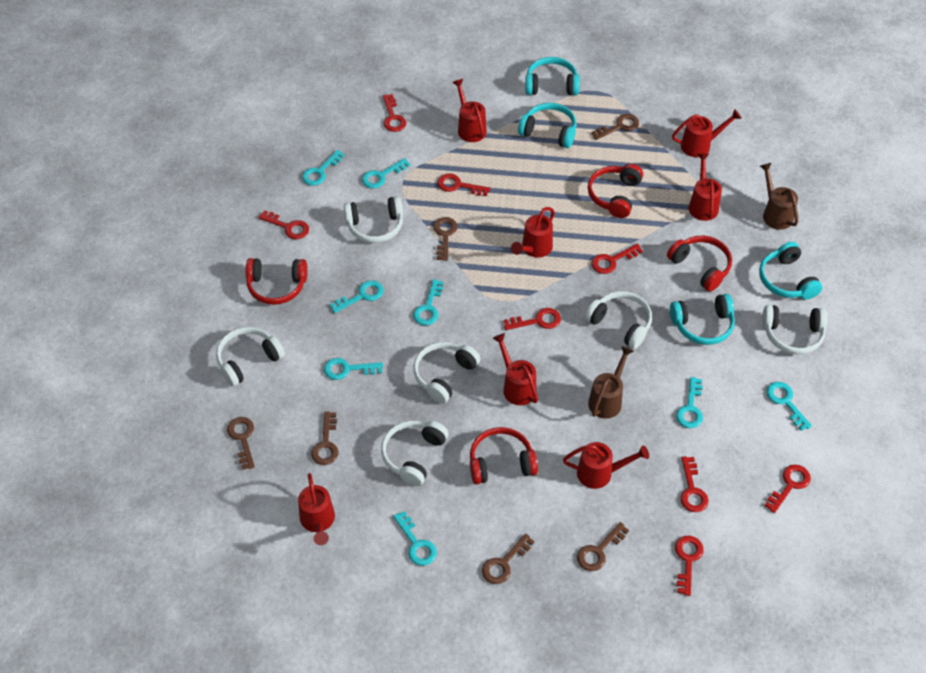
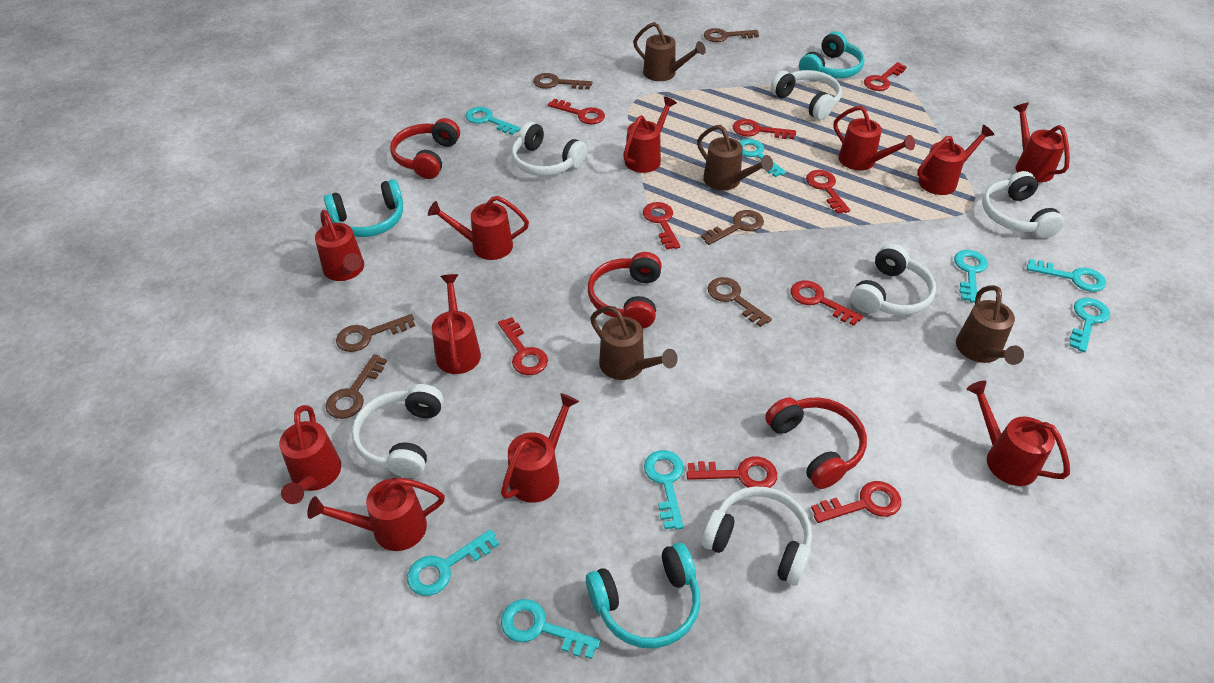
brown watering can: [588,346,634,419] [760,163,798,230] = 2 -> [590,306,678,380] [633,22,706,81] [697,125,773,190] [956,285,1024,365] = 4
red headphones: [246,258,308,305] [470,427,538,484] [588,164,643,218] [667,236,732,291] = 4 -> [390,118,460,179] [588,252,662,329] [765,397,867,489] = 3
red key: [258,210,309,239] [383,94,406,132] [437,173,490,196] [504,308,561,330] [592,244,643,274] [675,536,704,596] [680,456,709,512] [765,464,811,513] = 8 -> [498,317,548,375] [548,99,605,124] [643,202,680,250] [686,456,777,488] [733,119,796,139] [791,280,863,326] [806,170,850,214] [811,481,901,523] [864,62,907,91] = 9
red watering can: [298,473,335,545] [452,79,487,142] [492,333,538,405] [511,207,555,257] [563,442,649,489] [672,109,741,157] [689,153,722,221] = 7 -> [279,405,341,504] [307,478,445,551] [315,210,364,281] [428,196,529,260] [432,274,481,374] [501,393,579,503] [623,96,677,173] [834,106,915,170] [917,125,994,195] [967,380,1070,486] [1013,102,1070,182] = 11
turquoise headphones: [518,103,577,148] [525,57,580,95] [670,294,735,345] [759,242,822,300] = 4 -> [324,179,403,237] [586,543,700,649] [799,32,865,78] = 3

